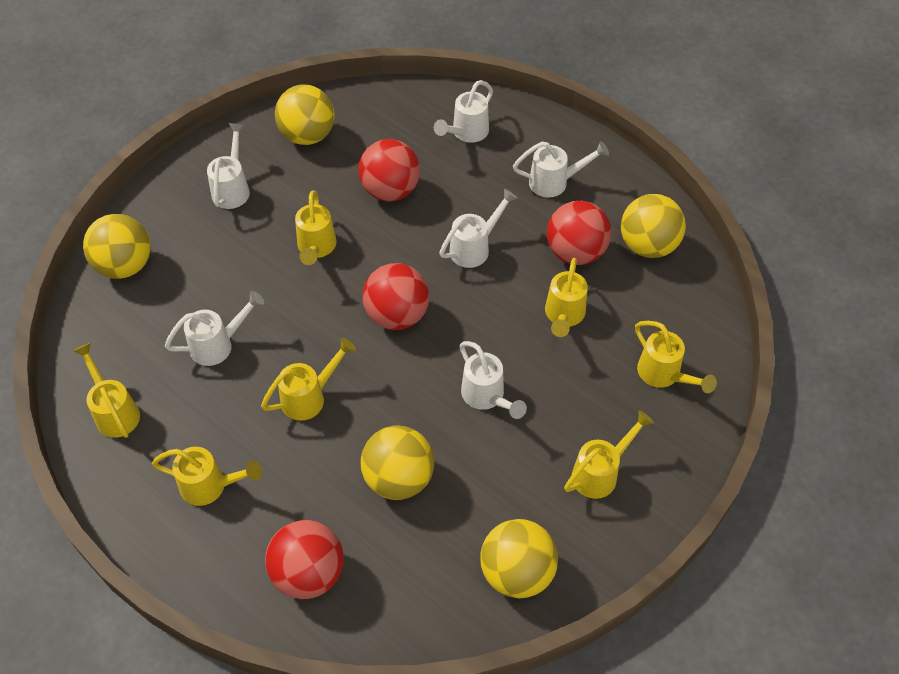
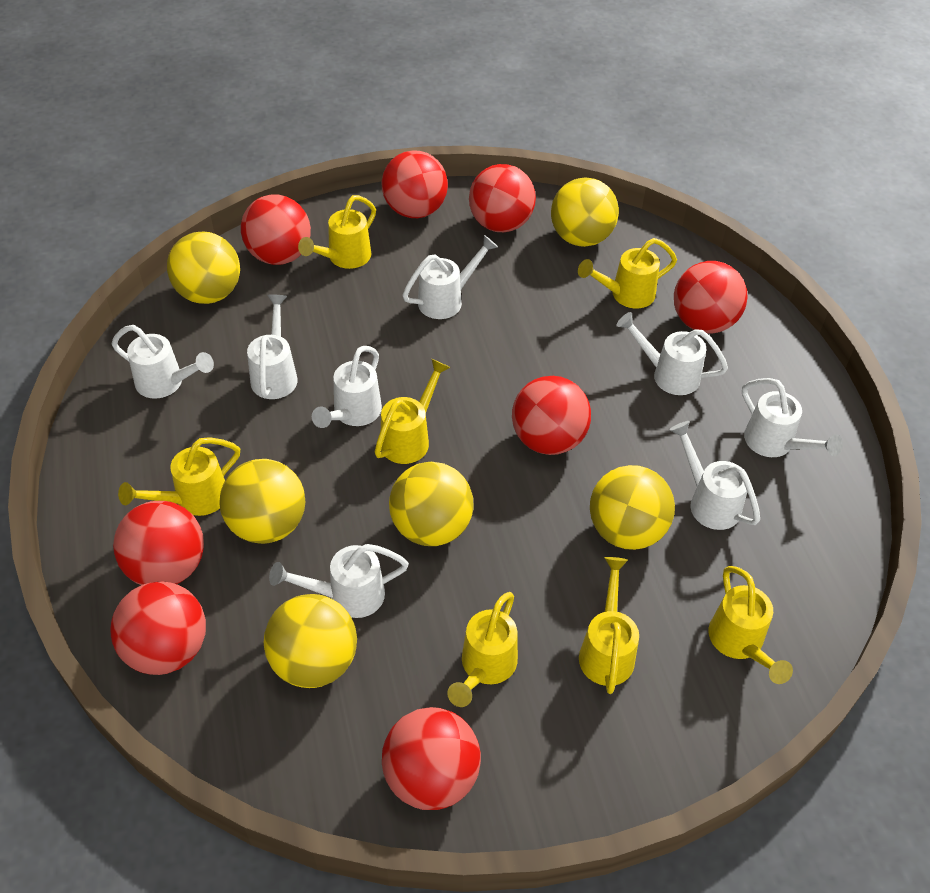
red ball: [265,520,344,599] [358,139,420,201] [363,263,429,330] [547,201,611,265] = 4 -> [111,582,206,675] [113,501,204,585] [241,195,311,265] [382,150,448,218] [382,707,481,810] [469,164,536,232] [512,376,591,455] [674,261,747,333] = 8
white watering can: [165,291,264,366] [207,123,250,209] [434,80,493,143] [439,188,518,268] [460,341,527,419] [513,141,609,197] = 6 -> [112,325,214,399] [247,294,298,399] [269,544,409,618] [312,346,382,428] [402,235,498,319] [616,312,728,395] [669,421,760,530] [742,378,843,457] = 8
yellow ball: [83,214,151,279] [275,85,335,145] [361,426,434,500] [480,519,558,598] [621,194,686,258] = 5 -> [167,231,240,304] [219,459,306,544] [264,594,357,688] [389,462,473,546] [551,177,619,247] [590,465,675,550] = 6

